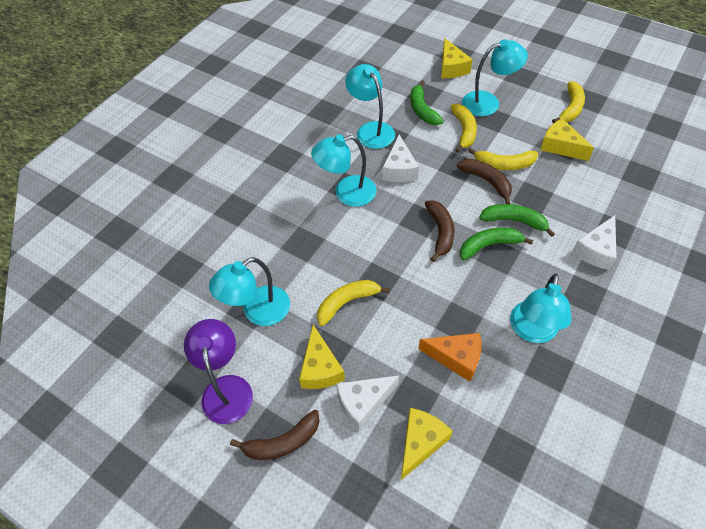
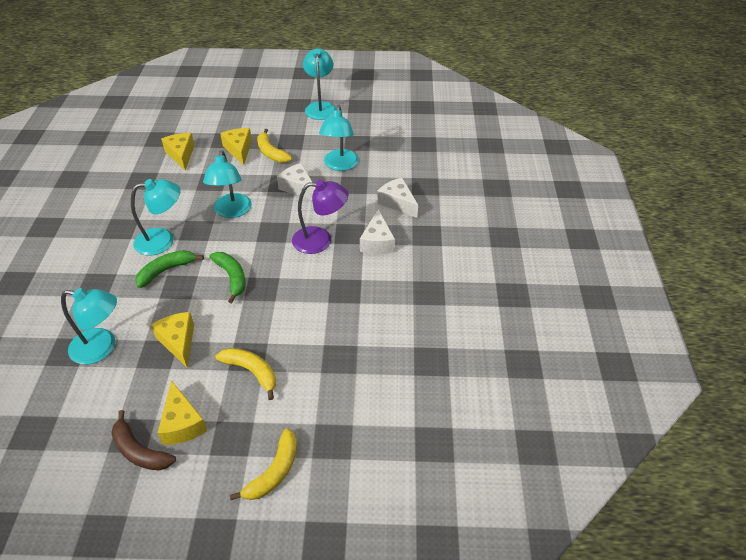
brown banana: [230,410,320,460] [425,201,454,262] [457,159,512,204] = 3 -> [111,410,176,471] = 1
green banana: [410,80,444,125] [460,228,533,260] [479,204,555,237] = 3 -> [135,250,204,288] [209,252,246,303] = 2
orange cheese: [419,333,481,382] = 1 -> none = 0
yellow banana: [317,280,390,326] [451,104,477,153] [468,148,538,170] [552,81,585,124] = 4 -> [215,348,276,400] [230,428,297,500] [257,129,292,163] = 3

